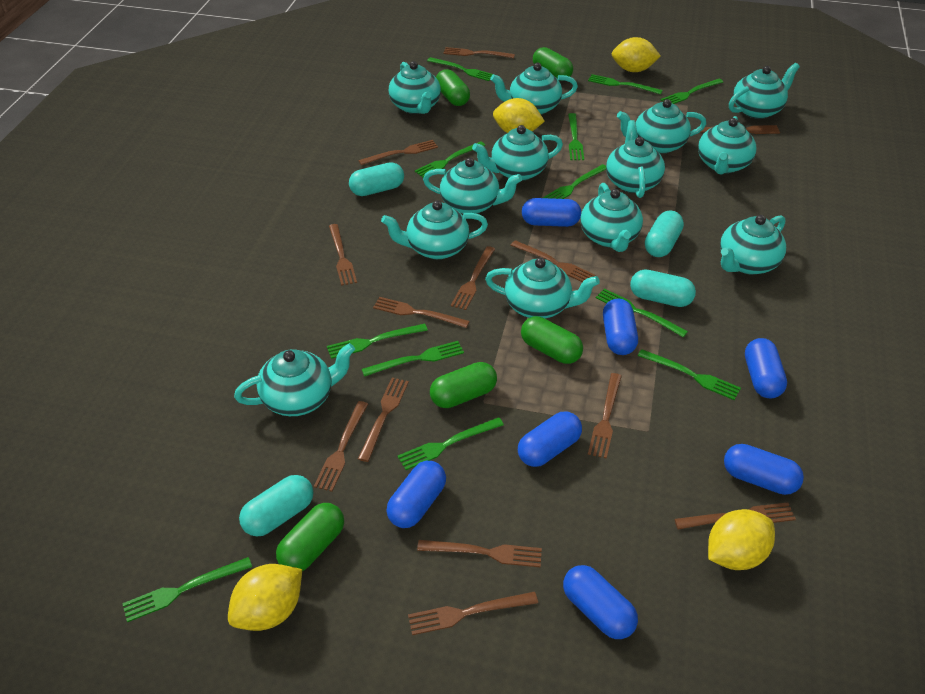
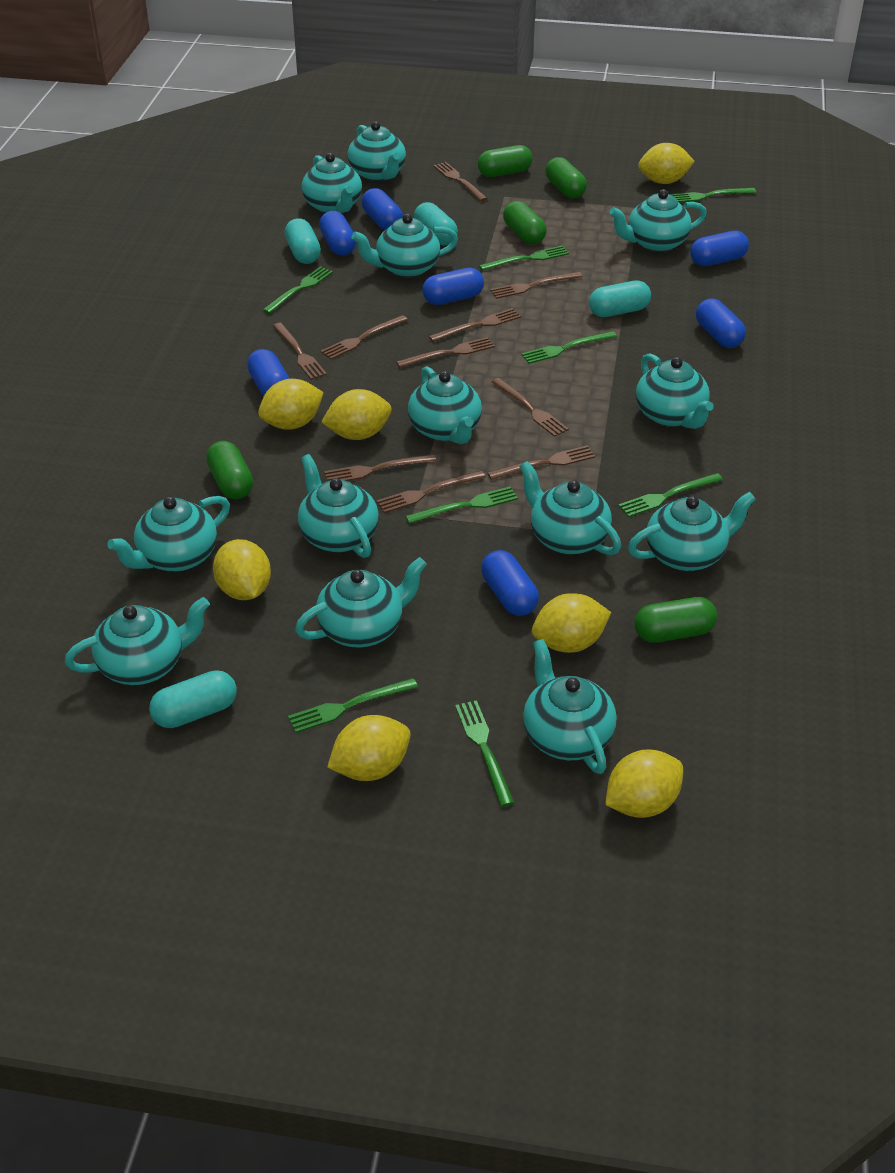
brown fork: [314,401,368,492] [329,224,357,286] [358,140,438,165] [358,378,409,462] [373,297,470,328] [408,591,538,635] [417,540,542,567] [443,47,515,58] [451,246,495,310] [511,240,595,282] [588,373,622,459] [675,502,796,529] [701,125,780,134] = 13 -> [273,323,327,380] [321,315,408,359] [324,454,436,481] [376,470,485,513] [396,337,495,368] [429,308,521,342] [433,162,488,201] [487,445,595,480] [490,272,583,299] [492,378,569,437] = 10
green fork: [122,557,252,622] [327,324,428,359] [362,341,464,377] [398,417,504,470] [415,141,485,178] [427,57,493,81] [543,164,606,199] [568,113,584,160] [588,74,663,95] [596,288,688,337] [638,349,741,400] [661,79,723,104] = 12 -> [263,266,333,314] [288,678,418,733] [405,487,518,524] [455,700,514,807] [479,246,569,271] [521,331,617,364] [618,473,723,517] [670,188,756,202] = 8
yellow lemon: [228,564,302,631] [493,98,545,133] [612,37,660,72] [708,509,775,570] = 4 -> [213,539,271,600] [258,379,324,430] [321,389,392,440] [327,715,411,781] [532,593,611,653] [605,749,683,818] [638,143,695,184] = 7

